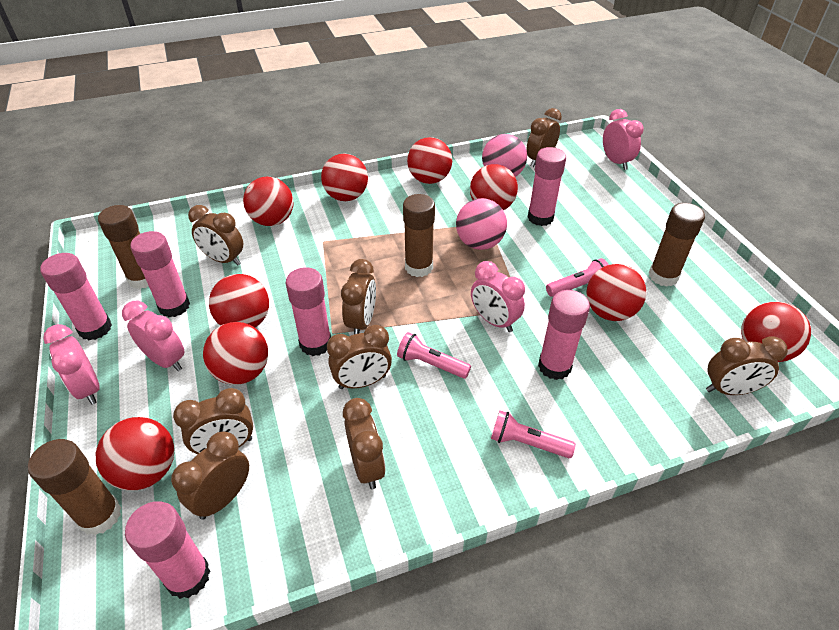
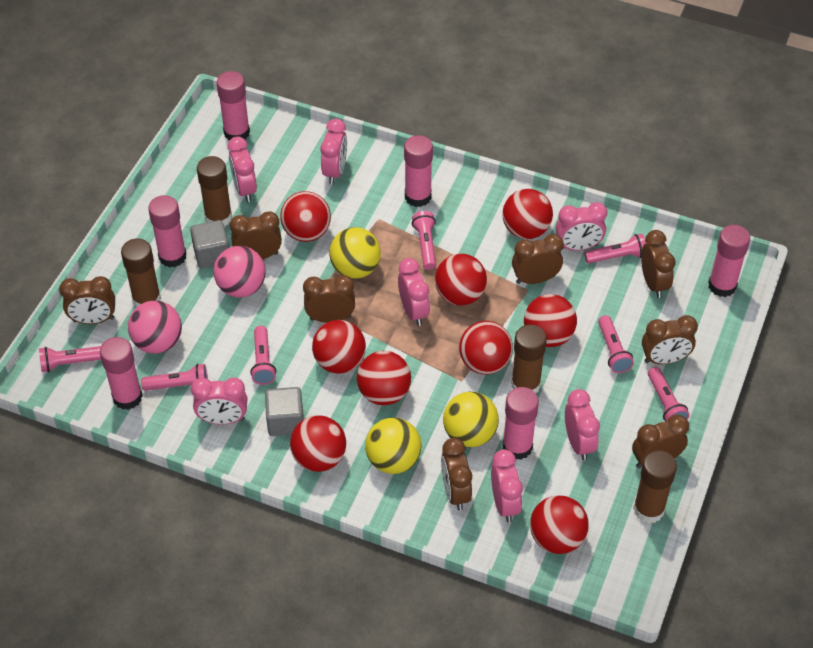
grey cube: none = 0 -> [190,220,229,268] [265,387,304,436] = 2
pink clock: [43,324,100,405] [122,301,185,371] [471,261,525,332] [603,109,644,170] = 4 -> [191,378,247,425] [228,137,257,202] [320,119,347,184] [398,258,430,326] [491,449,523,522] [556,202,607,251] [565,389,600,461] = 7
pink flashlight: [397,332,471,379] [491,410,576,458] [546,258,609,297] = 3 -> [39,346,101,372] [141,364,208,391] [250,326,276,385] [412,211,436,270] [584,234,646,264] [598,315,634,373] [648,367,690,422] = 7
yellow ball: none = 0 -> [329,227,381,279] [365,417,421,474] [443,392,499,447] = 3

